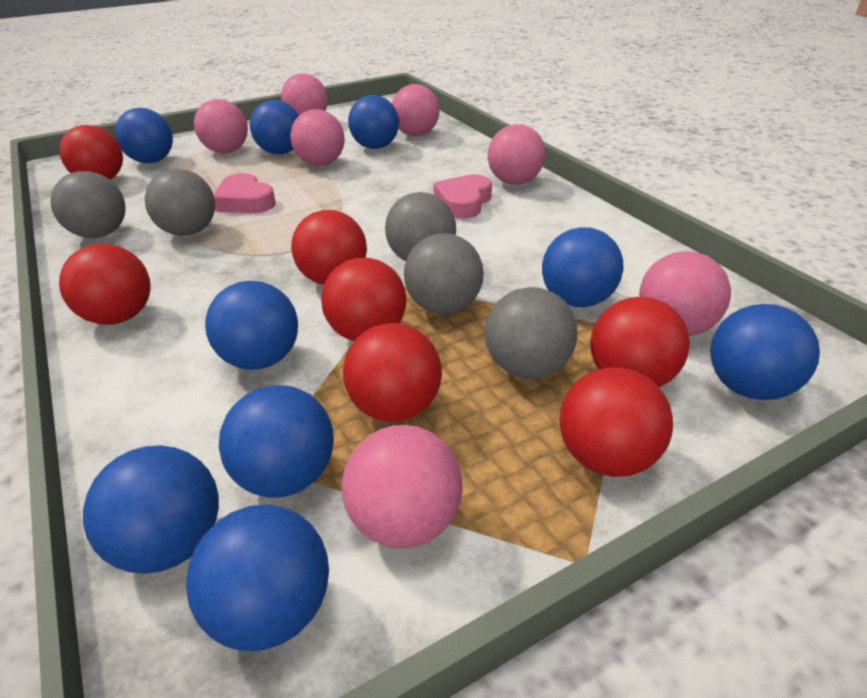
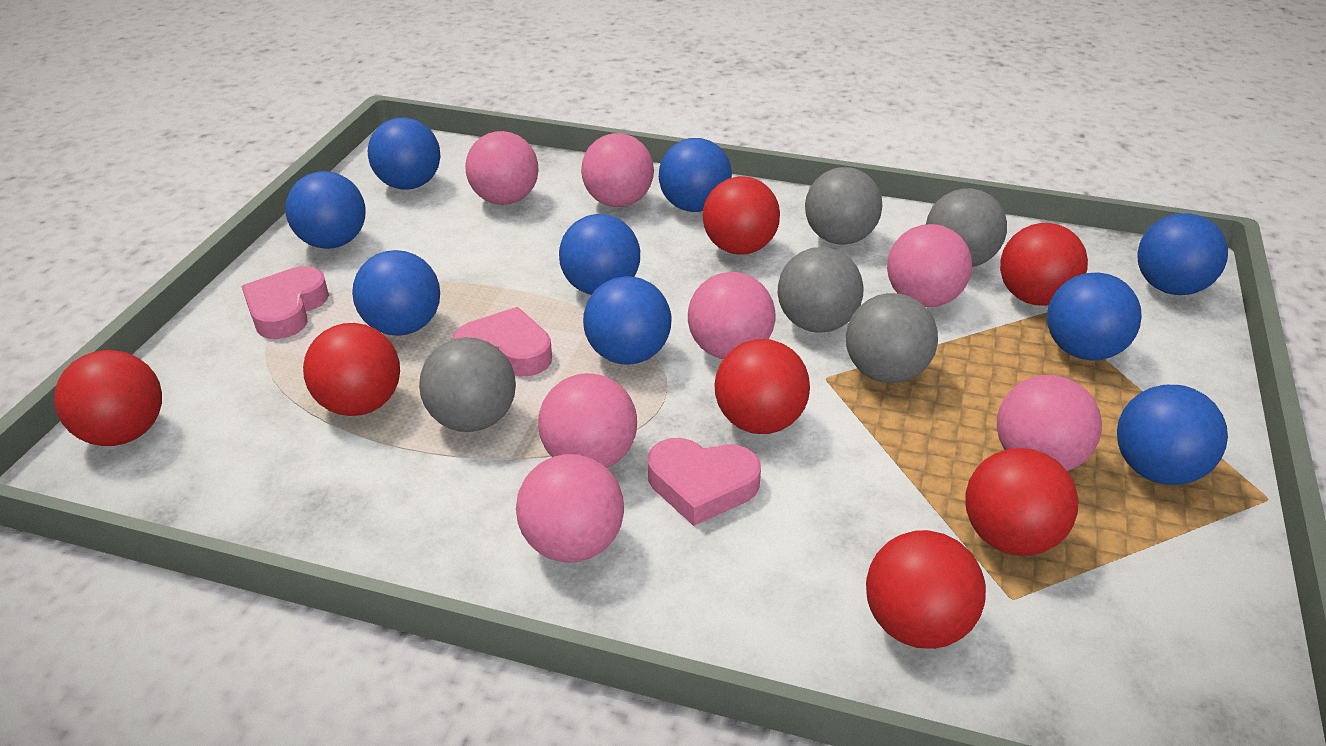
pink heart: [214,173,276,213] [433,174,492,219] = 2 -> [241,266,329,339] [452,307,552,376] [648,438,761,526] = 3

